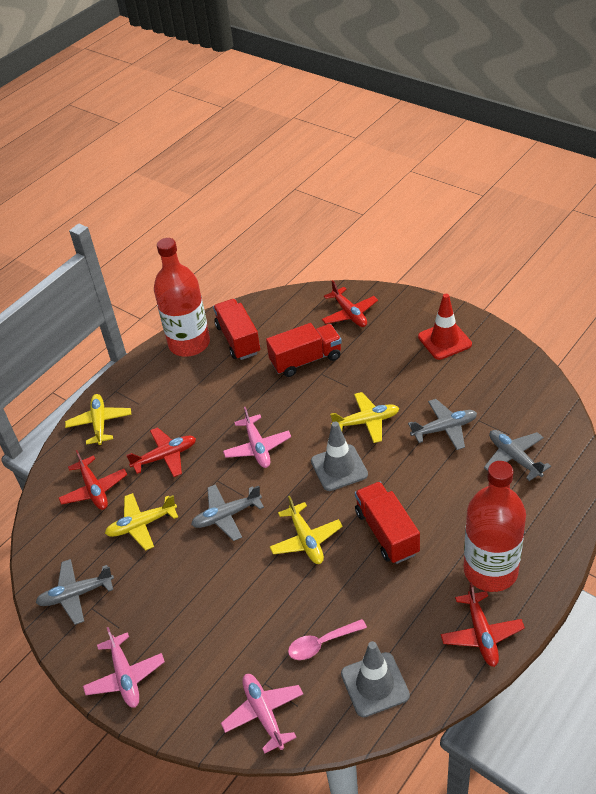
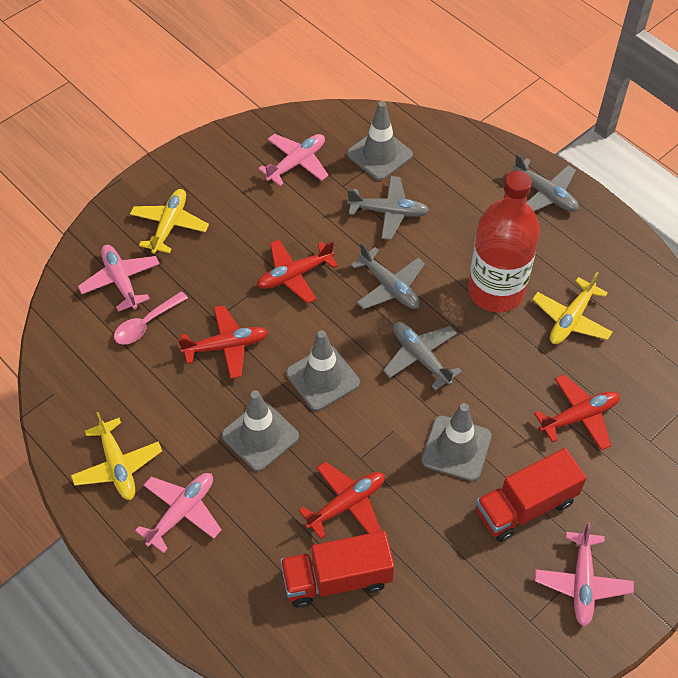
grey traffic cone: [311,421,368,491] [341,641,410,717] = 2 -> [222,390,299,471] [286,330,360,411] [347,101,413,180] [421,403,492,481] = 4
pink plane: [83,627,165,708] [221,674,303,754] [223,407,291,468] = 3 -> [78,245,160,312] [135,473,222,553] [258,134,329,186] [535,522,634,626] = 4
red bottle: [154,238,210,357] [464,461,526,592] = 2 -> [468,171,540,313] = 1
red traffic cone: [418,294,472,360] = 1 -> none = 0
red truck: [213,299,260,360] [266,323,342,377] [355,482,420,564] = 3 -> [280,531,394,608] [476,448,587,542] = 2
yellow plane: [65,394,132,445] [105,493,178,551] [270,496,343,564] [330,392,399,443] = 4 -> [71,412,162,500] [130,189,209,254] [532,272,613,344] = 3

